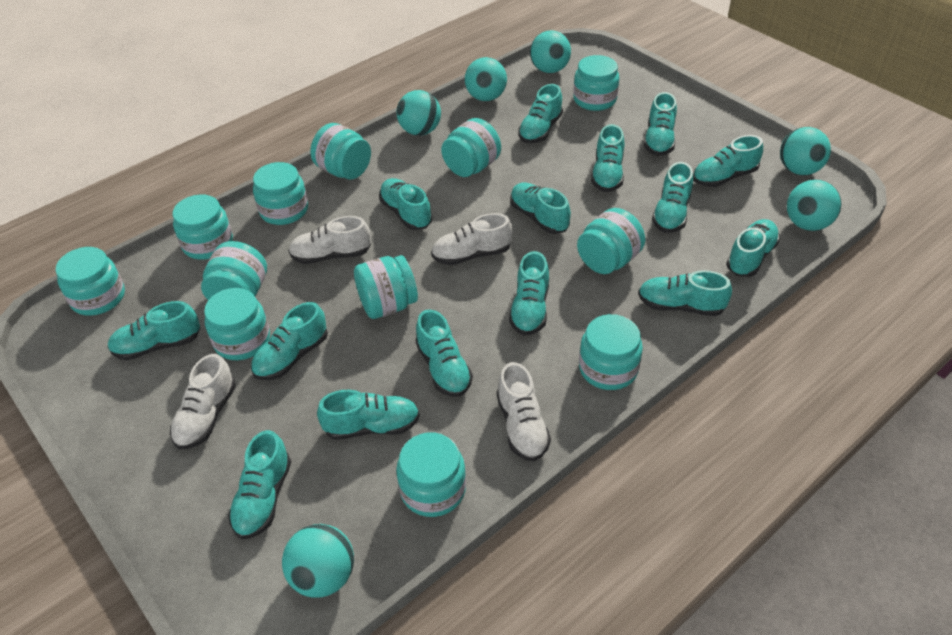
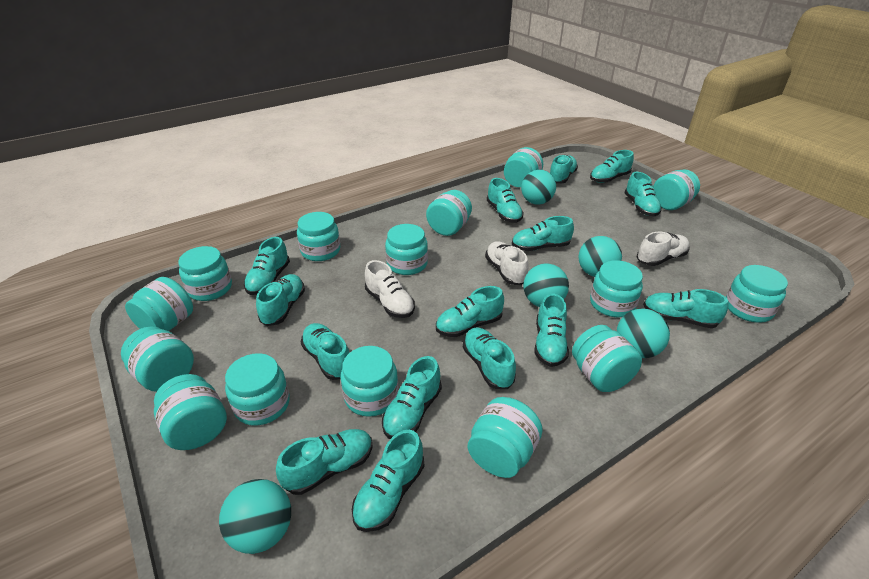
turquoise ball: [282,524,354,597] [397,90,441,136] [465,57,507,101] [530,30,571,73] [780,127,831,175] [787,179,841,231] = 6 -> [219,479,291,554] [521,170,556,205] [523,263,569,307] [578,236,622,277] [617,309,670,358] = 5
turquoise jar: [55,247,125,316] [172,195,233,260] [201,241,267,300] [204,288,270,360] [253,162,308,225] [311,123,371,179] [354,255,418,319] [396,432,466,517] [441,118,501,177] [573,55,619,111] [577,208,645,274] [579,314,643,390] = 12 -> [121,326,194,392] [125,277,193,331] [154,374,227,450] [178,246,232,301] [225,353,290,426] [297,212,340,261] [341,346,399,417] [385,224,428,275] [426,190,472,236] [468,397,543,478] [504,147,543,187] [572,325,642,392] [590,260,643,317] [653,169,700,210] [726,265,788,323] = 15
white shoe: [170,354,236,449] [288,216,371,264] [431,213,512,265] [497,362,551,461] = 4 -> [365,260,415,318] [485,241,529,285] [636,232,690,266] = 3

